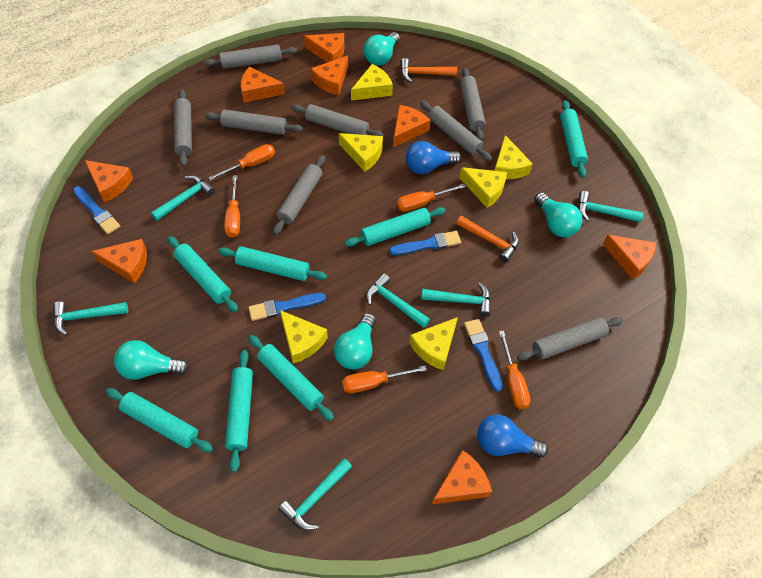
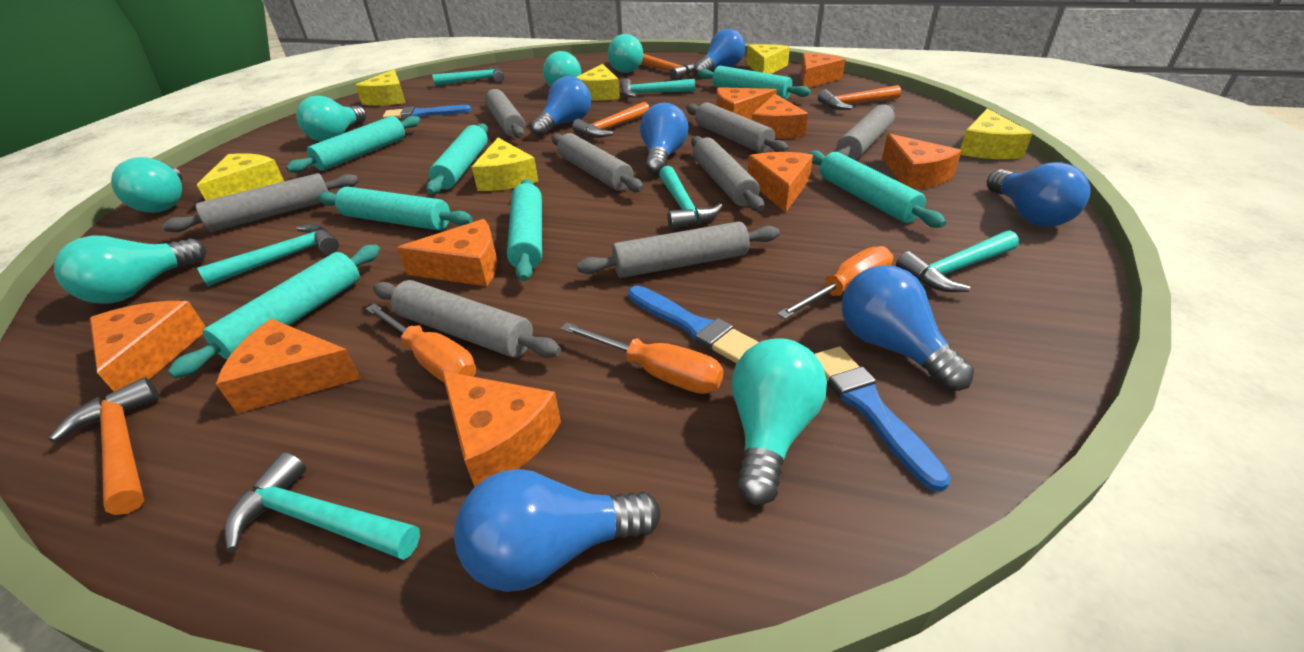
blue brush: [73,186,121,234] [248,293,326,321] [389,231,461,255] [464,319,503,392] = 4 -> [383,105,471,119] [628,286,758,363] [815,347,951,492] = 3
blue light bulb: [406,141,461,174] [477,415,549,458] = 2 -> [454,469,661,592] [531,76,591,137] [640,103,689,175] [694,29,745,76] [841,265,974,391] [987,162,1091,227] = 6
orange cheese: [85,160,133,203] [91,239,147,283] [241,67,285,103] [304,33,344,63] [311,55,348,95] [393,105,431,147] [432,450,492,504] [603,235,656,279] = 8 -> [90,301,206,392] [216,319,361,414] [397,219,497,286] [442,371,561,487] [716,87,777,120] [748,152,813,213] [752,94,808,139] [801,53,846,88] [882,134,962,189] = 9
orange hammer: [400,58,457,83] [456,215,519,262] = 2 -> [48,377,159,515] [572,102,649,138] [640,54,695,80] [818,85,901,110] = 4
orange screwdriver: [208,144,275,181] [224,175,240,238] [342,366,427,393] [396,184,466,212] [499,330,530,409] = 5 -> [365,304,476,383] [561,323,724,394] [777,246,893,319] = 3
turquoise light bulb: [114,340,189,380] [334,313,376,370] [363,32,400,66] [534,192,582,237] = 4 -> [54,236,206,303] [111,157,182,213] [296,95,367,142] [543,51,581,87] [608,34,643,73] [732,338,827,505] = 6

